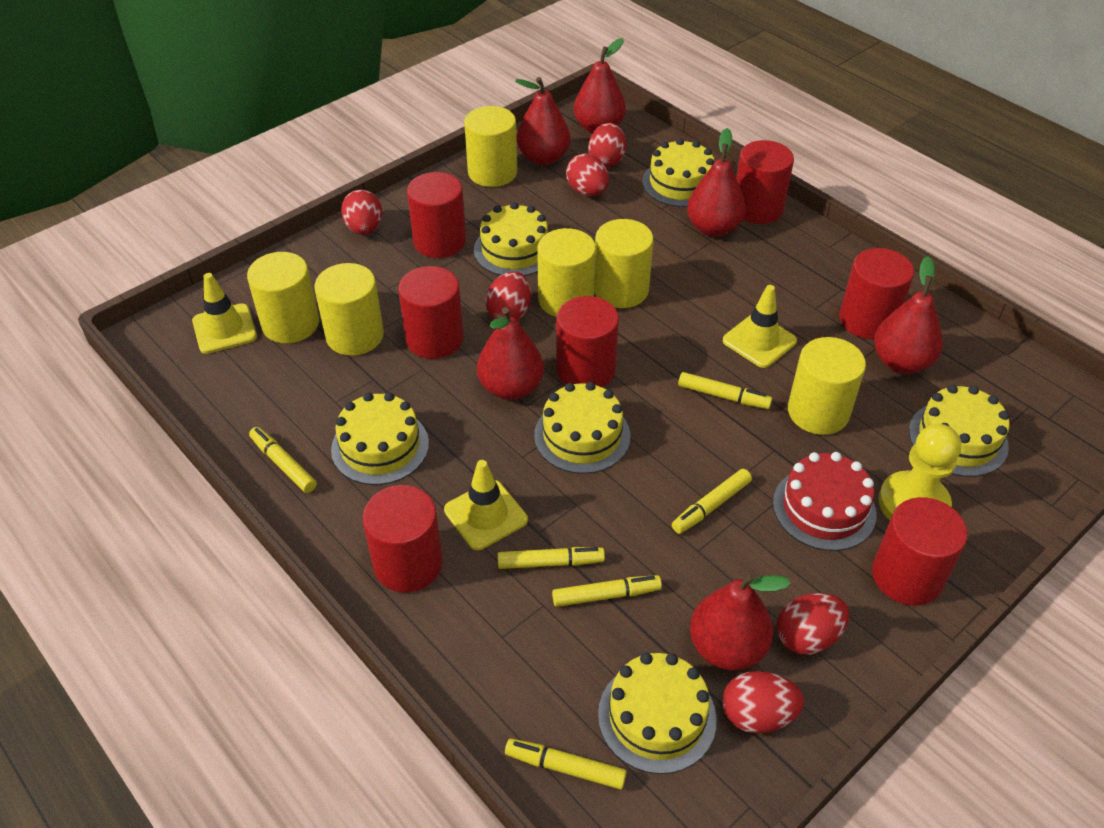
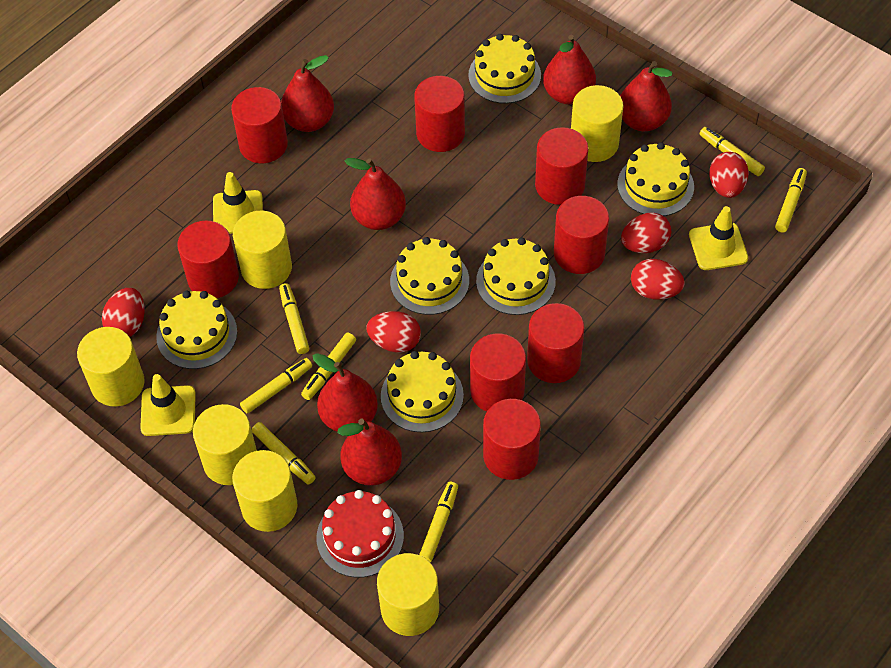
red cylinder: [363,485,443,593] [398,266,464,359] [407,172,466,258] [556,296,619,387] [736,140,794,224] [839,248,914,340] [872,497,967,606] = 7 -> [177,221,239,298] [231,87,288,163] [414,76,465,152] [470,334,526,412] [483,399,541,480] [527,303,585,383] [535,127,589,205] [554,196,609,274] = 8
red egg: [341,190,382,235] [485,271,531,320] [566,153,609,196] [588,123,626,167] [722,671,804,733] [777,593,849,655] = 6 -> [102,288,145,337] [366,311,421,353] [621,212,671,253] [631,259,685,300] [709,152,749,198] = 5
yellow marker: [249,427,317,493] [497,547,605,569] [505,738,627,789] [552,575,662,607] [672,469,752,534] [678,372,772,409] = 6 -> [240,358,312,414] [252,422,316,485] [279,283,309,354] [301,332,356,400] [419,482,458,562] [699,127,765,176] [775,168,807,232] = 7
yellow pawn: [878,424,961,520] = 1 -> none = 0

